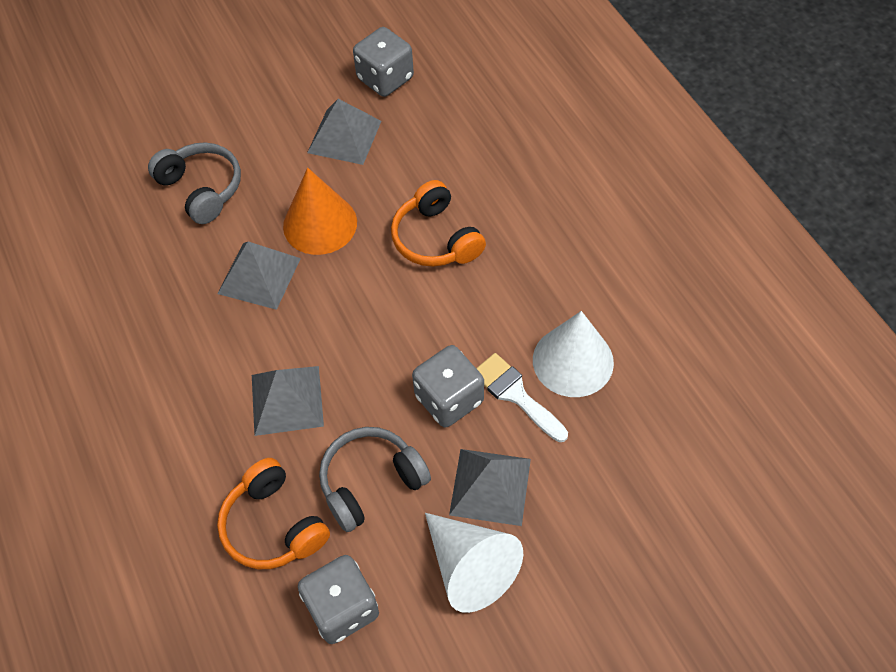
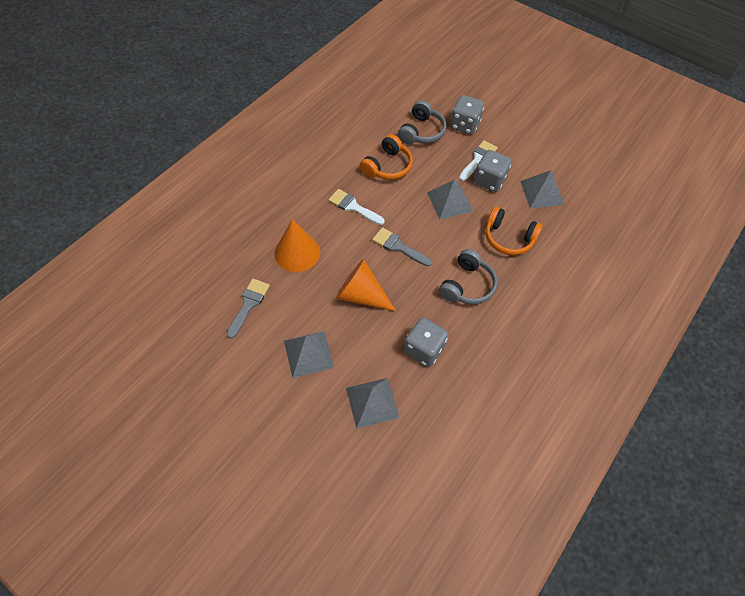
grey brush: none = 0 -> [227,279,270,339] [372,227,432,266] = 2
orange cone: [283,168,357,255] = 1 -> [274,219,320,272] [336,259,396,311] = 2
white brush: [476,353,568,442] = 1 -> [328,189,385,225] [459,140,498,181] = 2
white cone: [425,513,523,613] [533,311,614,397] = 2 -> none = 0

